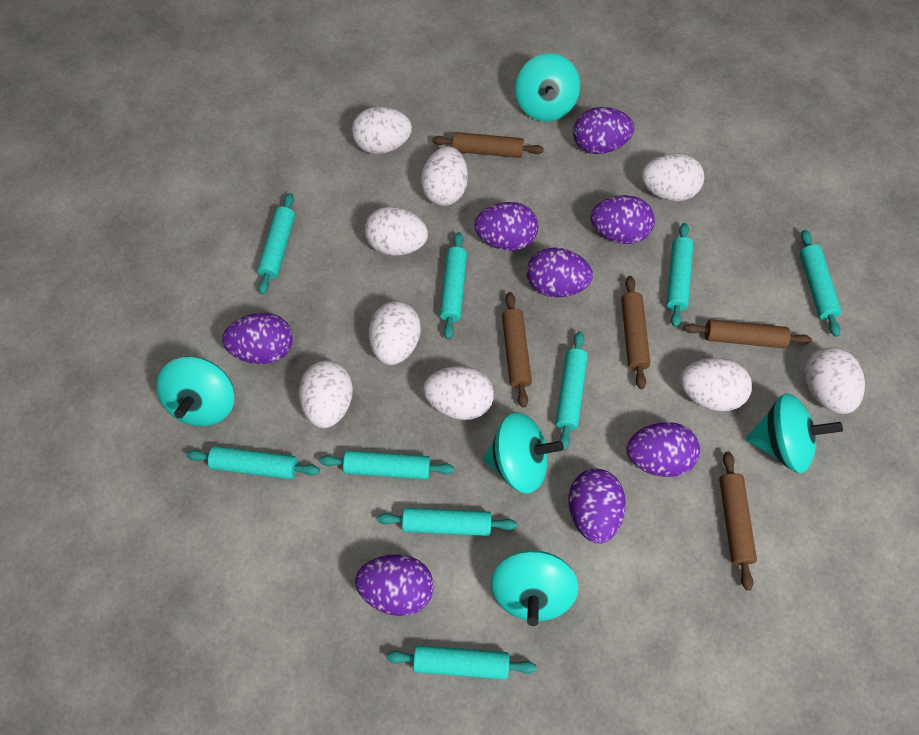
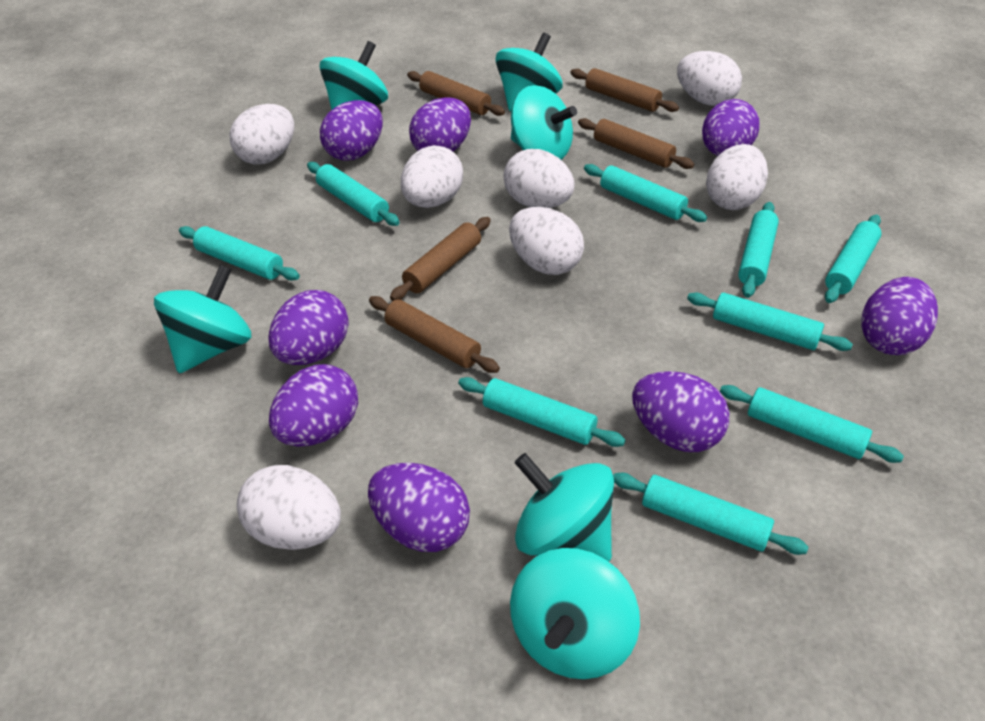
turquoise spinning top: [156,356,234,426] [483,413,564,494] [491,550,578,626] [515,53,580,122] [746,393,843,473] = 5 -> [154,265,252,373] [320,41,388,110] [495,33,562,112] [510,548,640,679] [511,85,577,160] [515,453,614,561] = 6
white egg: [299,361,353,428] [352,107,412,154] [364,206,428,256] [369,301,421,365] [421,146,468,206] [423,366,494,420] [641,153,704,201] [680,358,752,411] [804,347,865,414] = 9 -> [230,104,294,165] [237,465,341,550] [401,145,463,208] [504,149,575,208] [509,207,584,275] [677,51,742,106] [706,144,768,210] = 7

